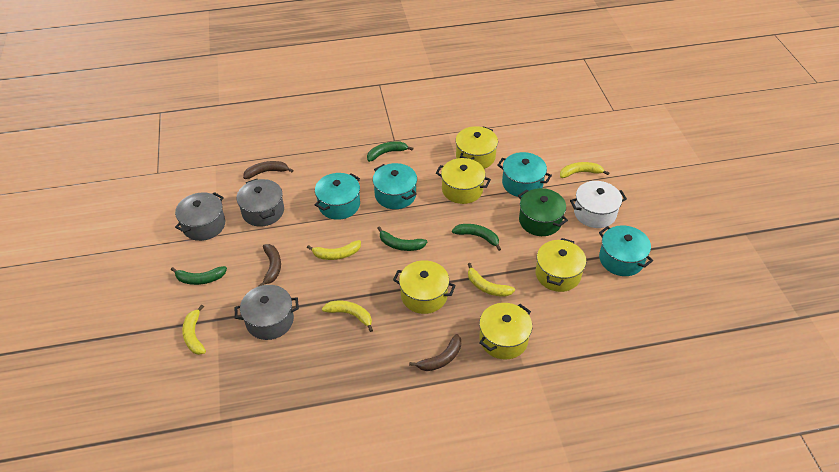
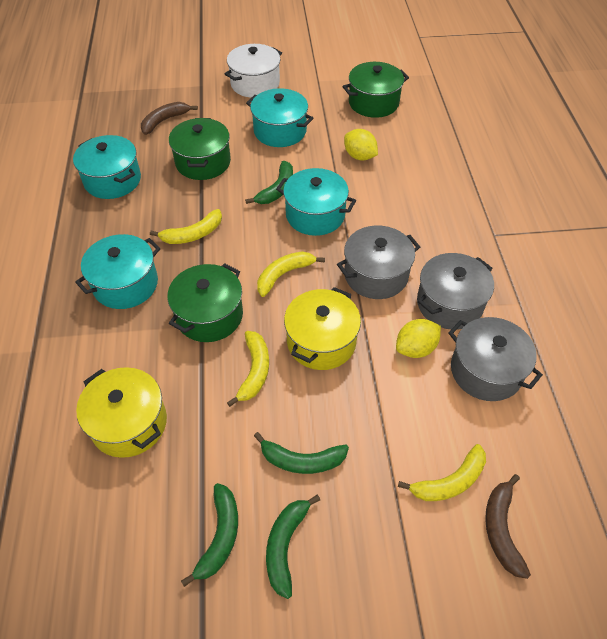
brown banana: [243,161,293,179] [258,244,281,287] [409,334,461,371] = 3 -> [141,102,198,135] [485,474,531,579] = 2
green pot: [518,188,568,236] = 1 -> [167,263,243,342] [169,118,231,180] [342,62,409,118] = 3
yellow banana: [182,305,206,355] [307,240,361,260] [322,301,373,332] [468,263,515,297] [560,162,609,178] = 5 -> [150,209,222,244] [227,331,269,407] [257,251,325,297] [398,444,486,501] = 4
yellow lemon: none = 0 -> [344,129,378,161] [396,319,441,358] = 2
yellow pot: [393,260,456,314] [436,158,491,204] [456,126,498,169] [479,303,532,360] [536,238,586,292] = 5 -> [76,367,167,458] [284,287,361,370] = 2

